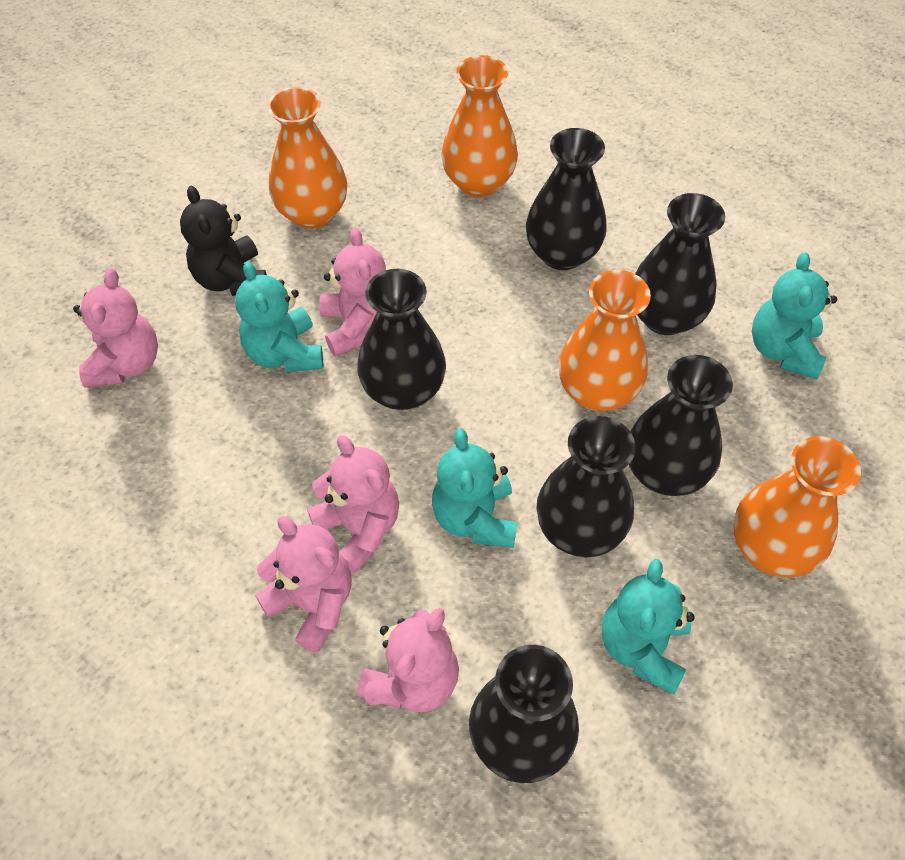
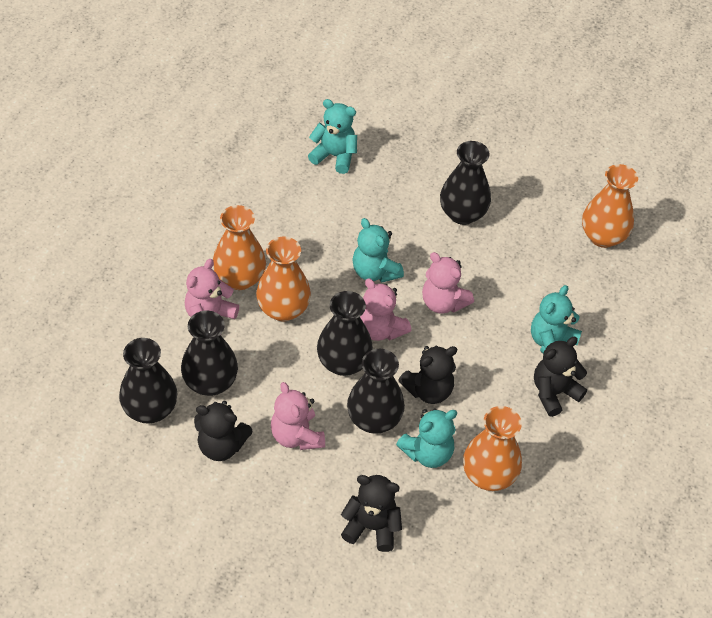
black teddy bear: [180,186,267,296] = 1 -> [194,401,252,461] [341,475,402,552] [398,345,457,404] [534,337,587,417] = 4
black vase: [357,269,446,410] [469,645,579,783] [526,128,607,270] [536,416,636,557] [629,355,733,496] [635,193,725,335] = 6 -> [119,338,177,424] [181,311,238,396] [317,291,373,376] [347,349,405,434] [440,141,491,225] = 5
pink teddy bear: [73,268,158,387] [255,516,352,653] [307,435,399,573] [319,228,386,357] [357,608,459,712] = 5 -> [185,259,239,335] [271,382,325,450] [360,278,411,341] [422,252,474,314] = 4

